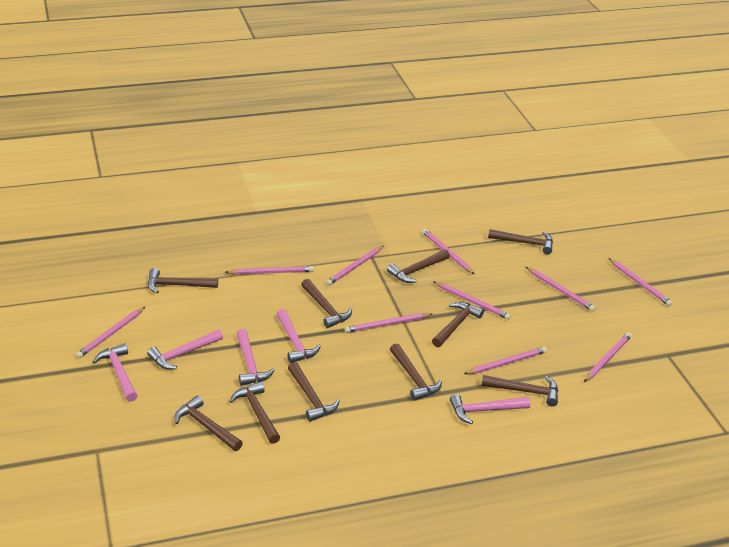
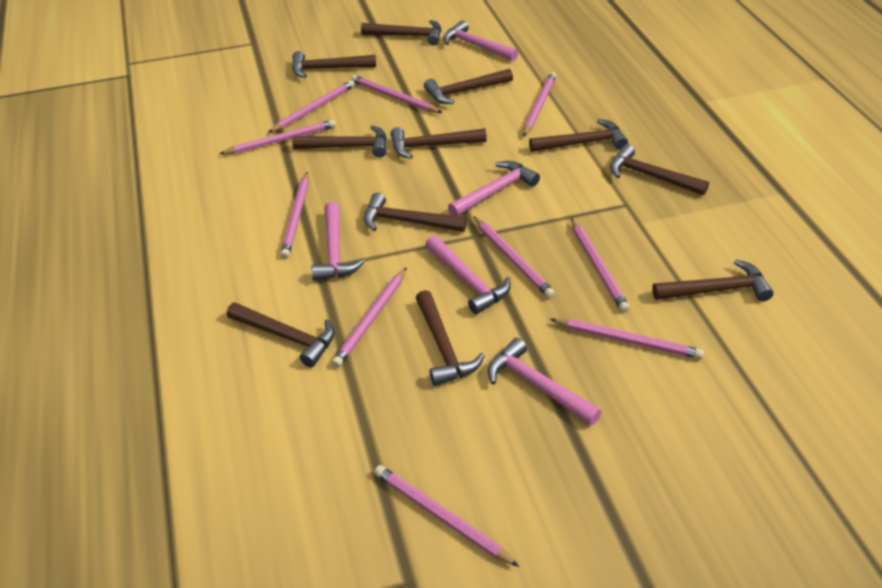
brown hammer: [148,268,218,293] [174,395,243,451] [230,382,280,444] [288,362,340,422] [301,279,352,328] [387,249,450,283] [390,343,442,401] [432,302,484,347] [481,375,558,407] [488,229,553,254] = 10 -> [227,302,335,367] [292,51,376,78] [292,125,387,158] [361,20,441,45] [364,193,467,232] [390,127,487,159] [416,290,485,386] [424,69,513,104] [529,119,628,152] [610,144,709,195] [652,260,774,301] = 11

